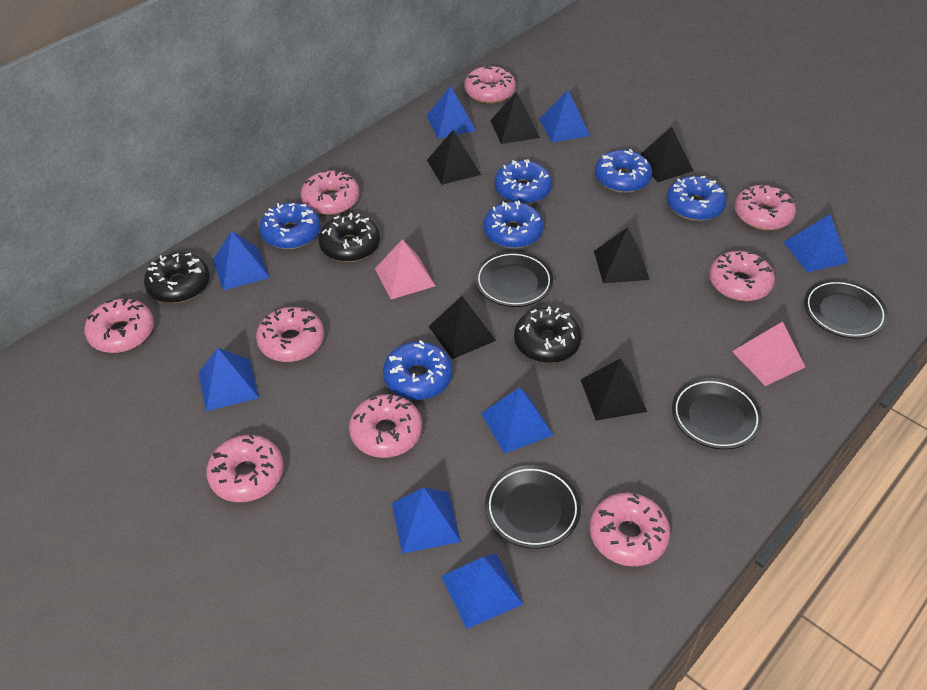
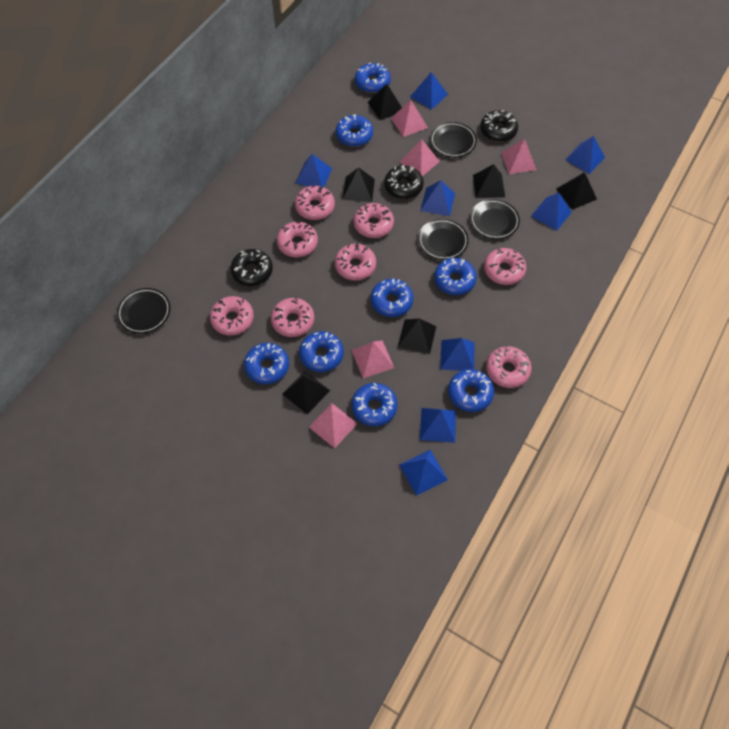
blue donut: [259,203,321,249] [383,340,452,400] [483,201,544,248] [495,159,552,204] [595,149,652,193] [667,176,727,221] = 6 -> [244,343,289,384] [299,331,344,372] [336,114,373,147] [352,383,398,426] [355,63,391,93] [371,279,413,317] [434,258,477,295] [448,369,494,412] = 8
pink donut: [84,297,154,353] [206,434,284,502] [256,307,324,362] [301,170,359,215] [349,394,422,458] [464,64,516,103] [590,493,670,567] [709,251,775,301] [735,185,796,230] = 9 -> [210,296,254,335] [271,298,314,337] [277,222,318,257] [295,185,335,220] [335,243,376,281] [354,203,394,238] [484,248,526,285] [486,346,532,388] = 8
pink pyramid: [375,239,435,299] [732,321,805,386] = 2 -> [309,403,358,448] [352,340,394,378] [391,100,428,137] [400,139,440,176] [501,139,537,174] = 5

